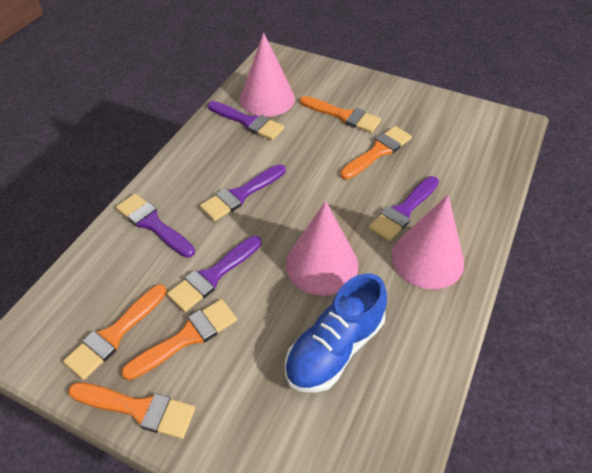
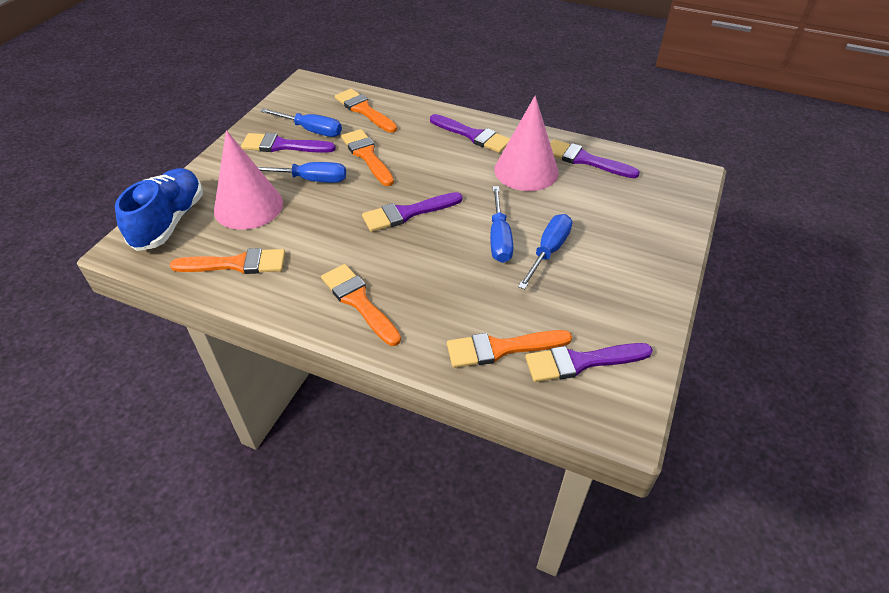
blue screwdriver: none = 0 -> [258,162,346,183] [260,108,342,137] [490,186,513,263] [518,214,572,290] = 4
pink cone: [240,33,295,117] [286,201,358,296] [391,195,464,289] = 3 -> [214,130,283,230] [494,95,559,191] = 2

